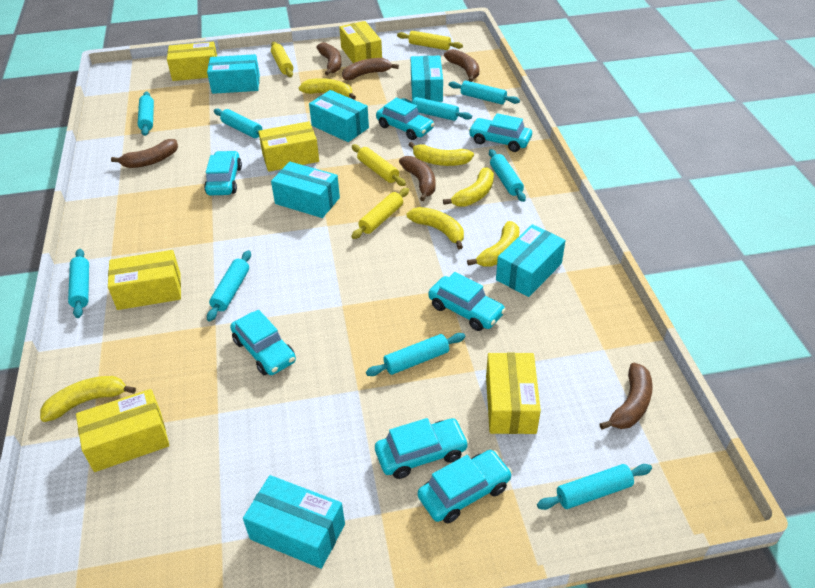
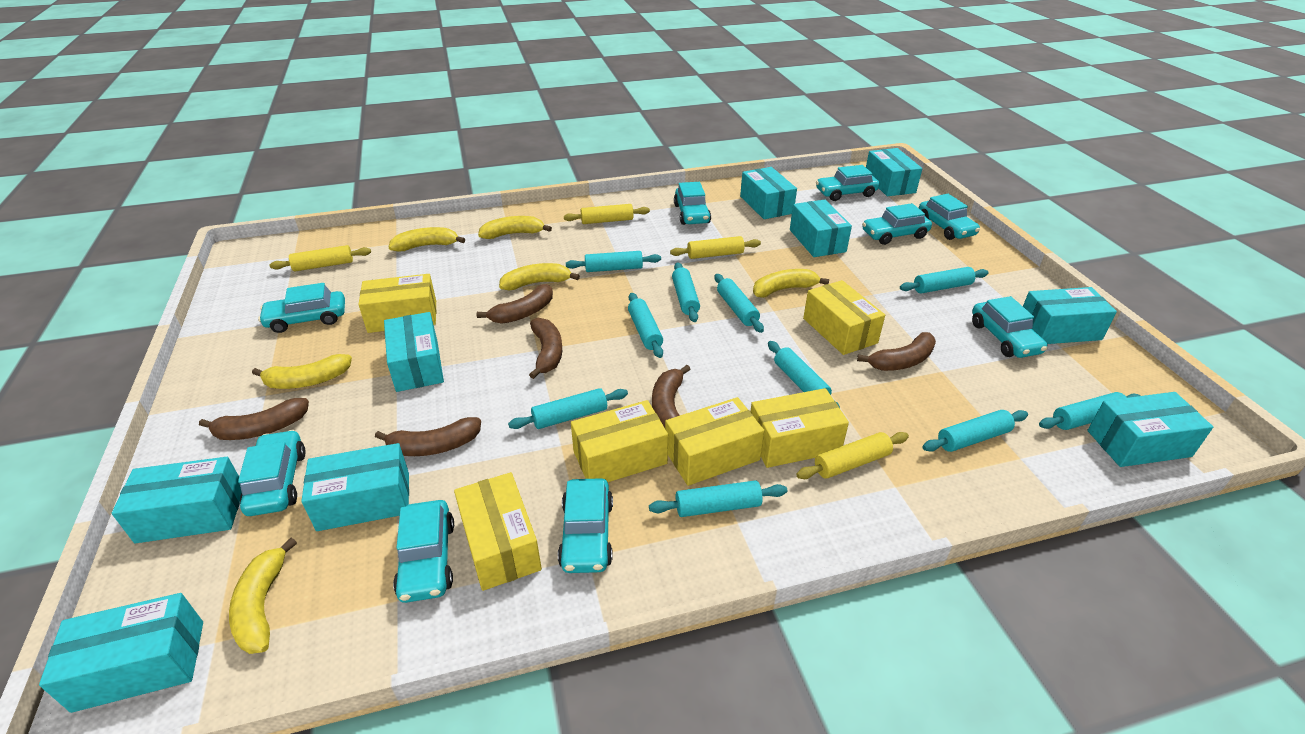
turquoise box: [207,54,260,94] [243,475,345,569] [271,162,340,218] [309,90,369,142] [411,56,443,102] [496,224,566,297] = 6 -> [39,593,203,713] [112,457,242,543] [301,443,409,531] [384,312,444,392] [740,167,797,219] [790,200,852,257] [866,148,922,196] [1023,287,1117,344] [1087,392,1213,467] = 9
turquoise car: [204,151,242,195] [230,310,296,375] [375,418,469,479] [376,97,434,140] [418,450,512,523] [428,272,506,331] [469,113,532,152] = 7 -> [238,430,306,516] [258,283,345,333] [393,500,454,603] [558,478,613,573] [674,182,711,225] [816,165,880,201] [862,203,932,245] [919,194,980,240] [972,296,1047,358] = 9
turquoise rolling pin: [68,249,89,318] [138,91,154,136] [207,250,251,322] [214,108,263,138] [366,333,465,376] [402,97,472,121] [449,81,520,104] [489,149,526,202] [537,464,652,510] = 9 -> [508,388,628,429] [566,251,661,272] [628,293,663,358] [649,480,788,517] [672,262,700,322] [715,274,764,333] [768,341,840,408] [900,267,989,293] [923,410,1028,452] [1039,392,1141,430] = 10

